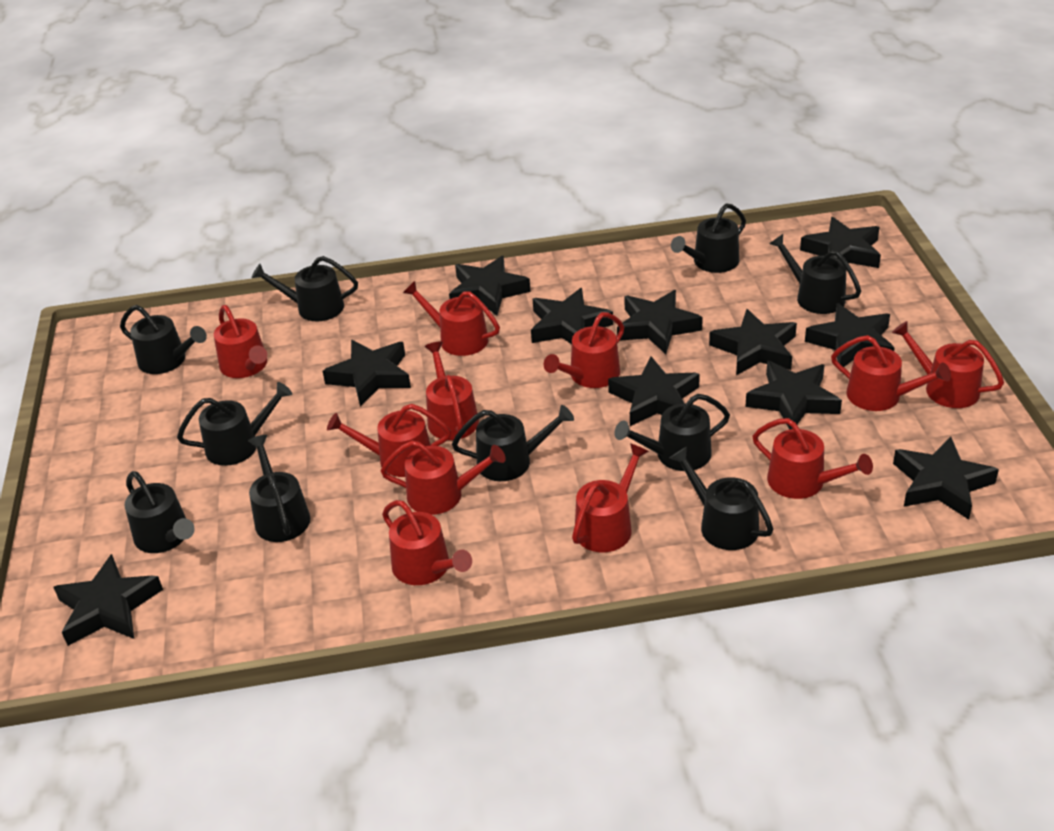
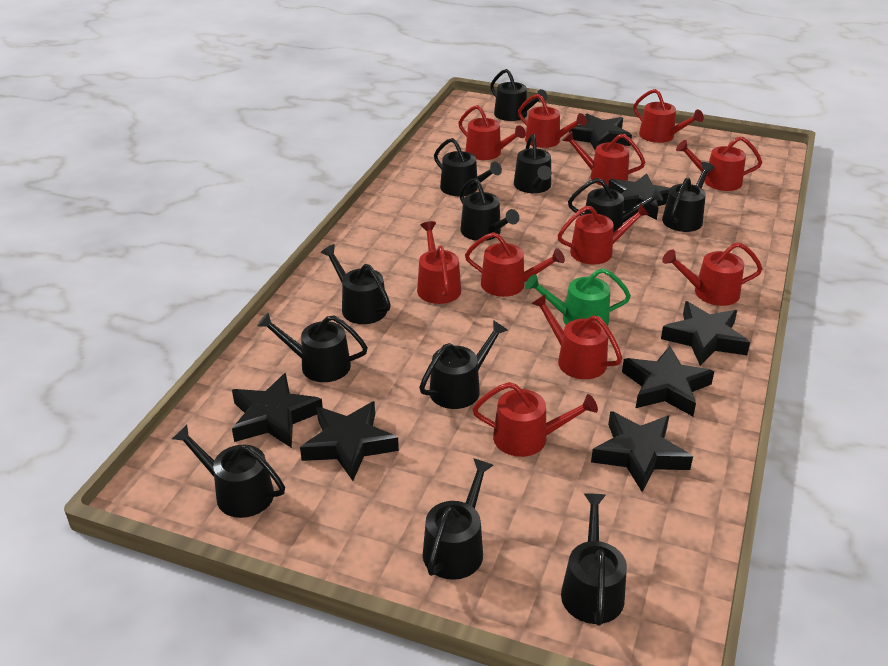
black star: [53,554,163,646] [323,340,411,407] [449,256,530,316] [531,288,613,345] [608,356,700,426] [617,290,703,354] [709,309,797,375] [745,361,842,430] [800,217,881,268] [805,303,895,367] [893,437,999,520] = 11 -> [232,373,323,448] [300,401,399,481] [569,114,632,150] [591,411,693,492] [608,173,670,220] [622,346,714,416] [661,301,750,366] = 7
black watering can: [120,305,207,374] [125,471,195,553] [177,382,292,466] [248,435,310,542] [252,256,358,321] [452,405,574,481] [614,394,730,471] [670,447,773,550] [671,203,746,273] [769,234,861,314] = 10 -> [172,425,285,518] [257,312,368,382] [321,244,391,324] [419,320,508,409] [423,458,494,580] [434,138,502,196] [459,178,519,241] [490,69,547,121] [514,134,552,193] [561,493,627,626] [568,178,663,232] [662,162,715,232] = 12
green watering can: none = 0 -> [525,268,631,326] = 1

